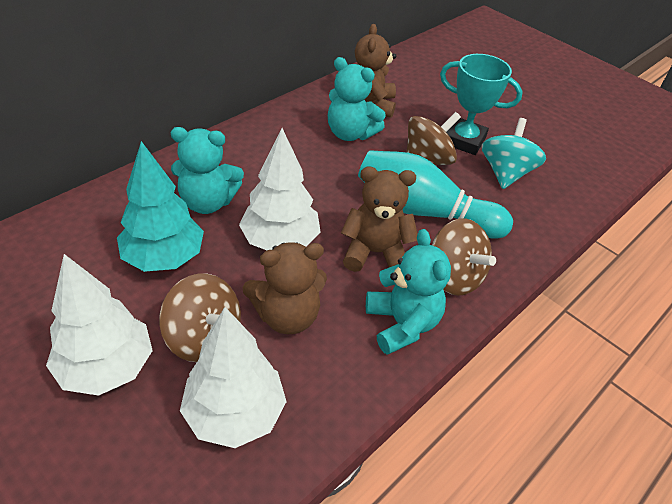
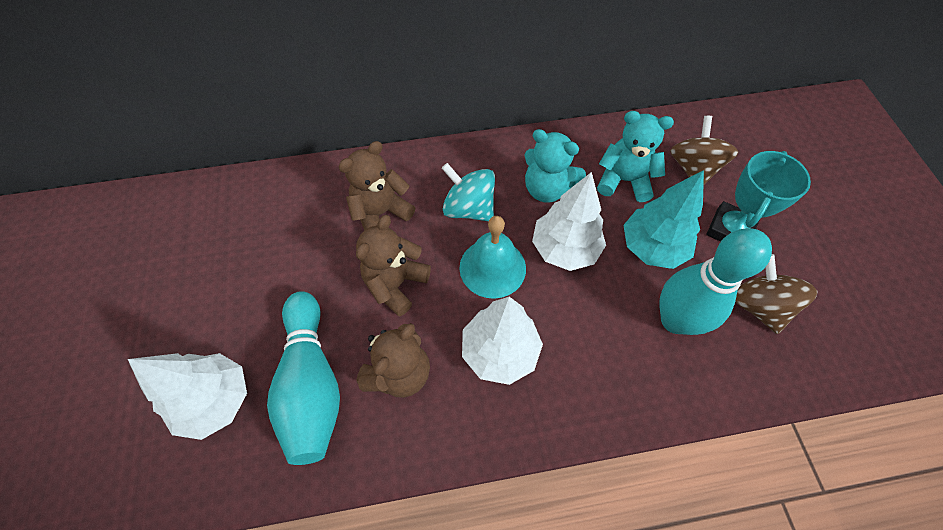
brown spinning top: [159,274,241,362] [407,112,461,165] [432,218,496,296] = 3 -> [670,116,739,186] [735,254,817,334] = 2
turquoise bell: none = 0 -> [459,216,526,299] = 1
turquoise bowling pin: [358,150,513,239] = 1 -> [267,291,340,465] [659,228,772,335] = 2
turquoise teddy bear: [171,127,244,214] [328,57,386,141] [366,229,451,355] = 3 -> [525,129,586,203] [597,111,674,202] = 2

